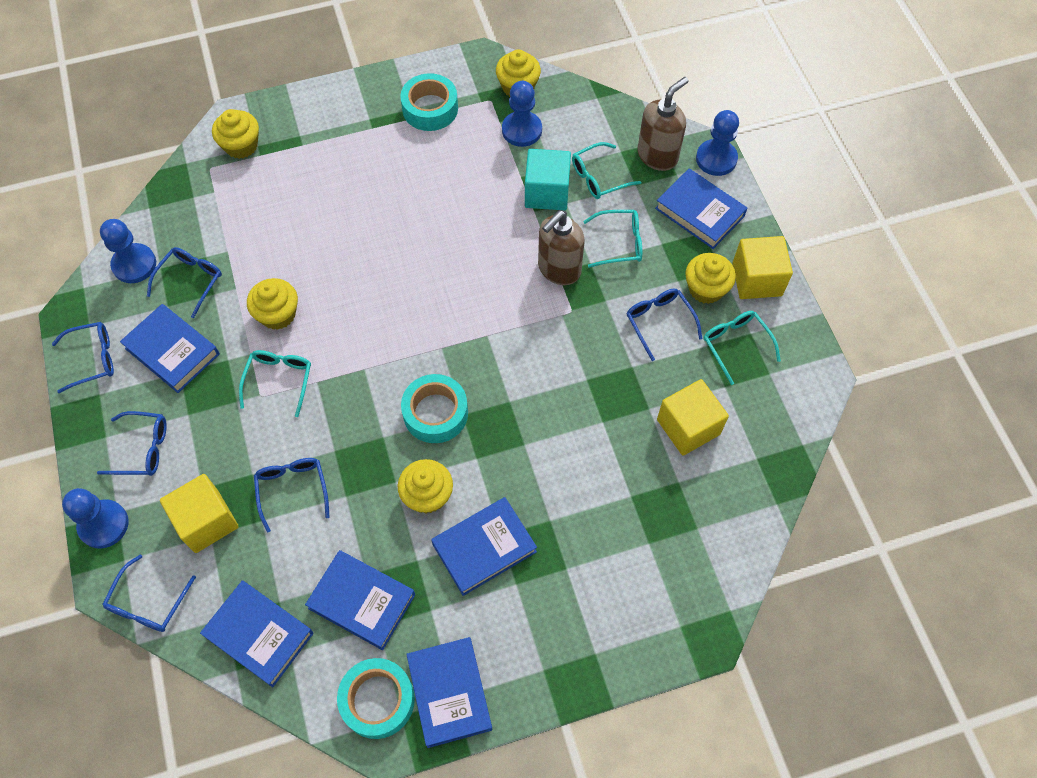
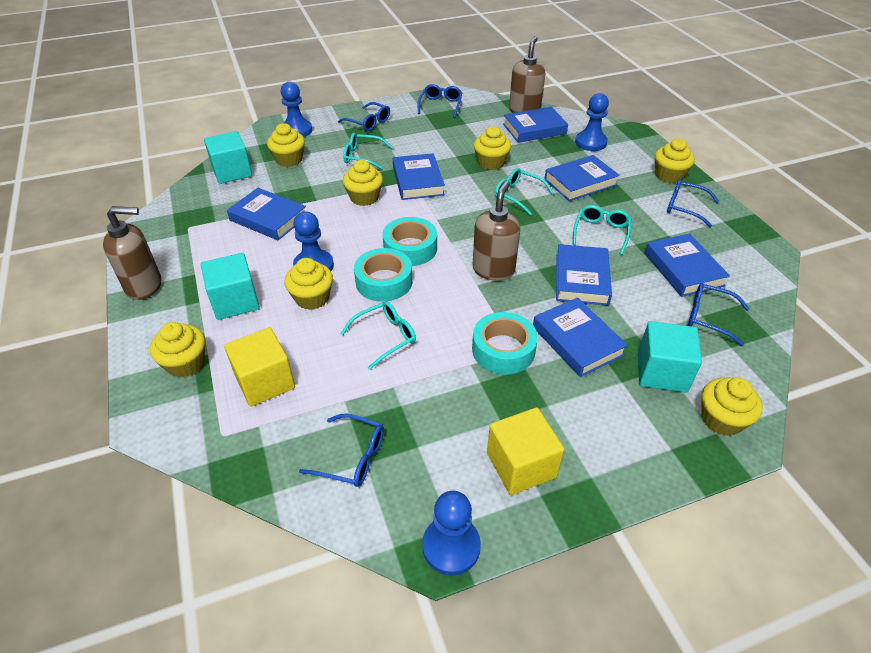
blue book: [120,304,220,393] [200,581,314,687] [305,550,415,650] [406,637,492,748] [431,497,537,596] [655,168,747,249] = 6 -> [227,188,306,240] [393,153,445,200] [503,107,568,143] [533,297,628,377] [544,155,620,201] [556,244,612,306] [644,234,730,297] = 7
blue glasses: [52,322,114,393] [97,411,167,476] [102,554,196,632] [147,247,222,318] [254,458,330,533] [626,288,703,361] = 6 -> [299,414,384,487] [338,102,390,131] [418,84,462,118] [667,180,719,227] [688,283,749,346] = 5
brown soap dispenser: [538,210,585,285] [638,77,689,171] = 2 -> [103,206,161,300] [472,181,520,281] [509,36,545,113] = 3
turquoise cube: [525,149,571,210] = 1 -> [201,253,260,320] [204,131,252,184] [638,321,702,393] = 3
yellow cube: [160,474,239,553] [657,379,729,456] [732,236,793,299] = 3 -> [224,327,295,407] [487,408,564,495] = 2
yellow cupcake: [212,109,259,159] [247,278,298,330] [398,459,453,513] [496,50,541,97] [685,253,736,304] = 5 -> [150,322,205,377] [267,123,305,167] [284,258,333,310] [343,160,383,206] [474,126,511,170] [655,139,695,183] [701,377,763,436] = 7

